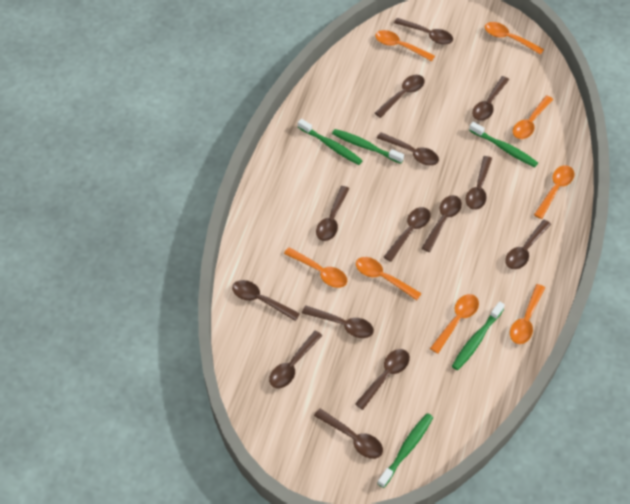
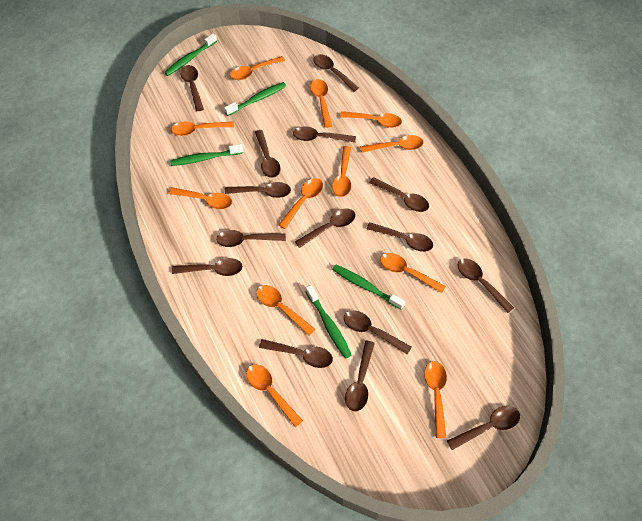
brown spoon: [232,280,300,321] [269,330,323,388] [302,305,374,338] [314,408,383,459] [316,186,349,241] [355,349,410,410] [375,75,425,118] [377,132,439,166] [384,207,431,262] [394,18,453,45] [422,195,462,252] [466,156,492,210] [472,76,509,121] [505,219,551,269] = 14 -> [172,258,243,276] [180,65,204,111] [216,230,286,247] [225,182,291,198] [255,130,281,178] [259,339,333,368] [293,127,356,143] [295,208,355,248] [313,54,359,92] [344,310,412,355] [345,341,375,411] [367,222,433,252] [369,177,429,212] [447,406,520,450] [458,259,514,313] = 15
orange spoon: [284,247,347,288] [356,257,422,300] [375,30,435,61] [430,294,479,354] [485,22,544,55] [510,284,545,344] [513,95,553,139] [534,165,574,219] = 8 -> [169,187,232,209] [171,121,234,136] [230,56,285,80] [246,364,303,427] [256,285,315,336] [279,178,323,229] [310,79,332,128] [332,146,351,197] [340,111,402,128] [360,135,424,153] [380,253,446,293] [424,361,447,438] = 12

